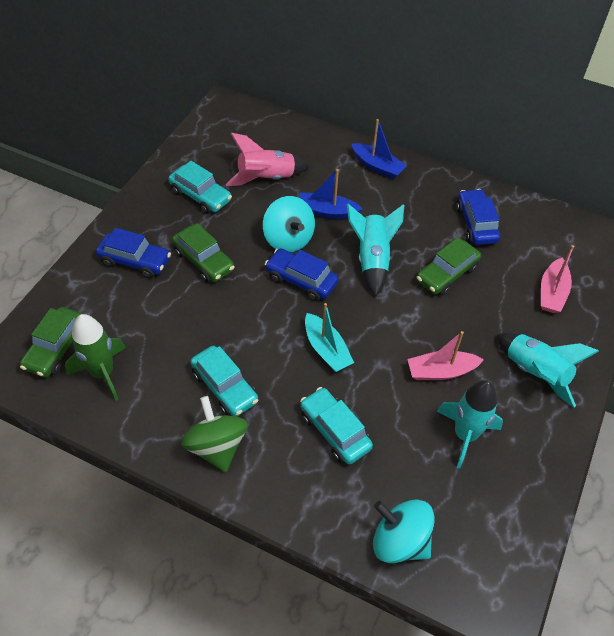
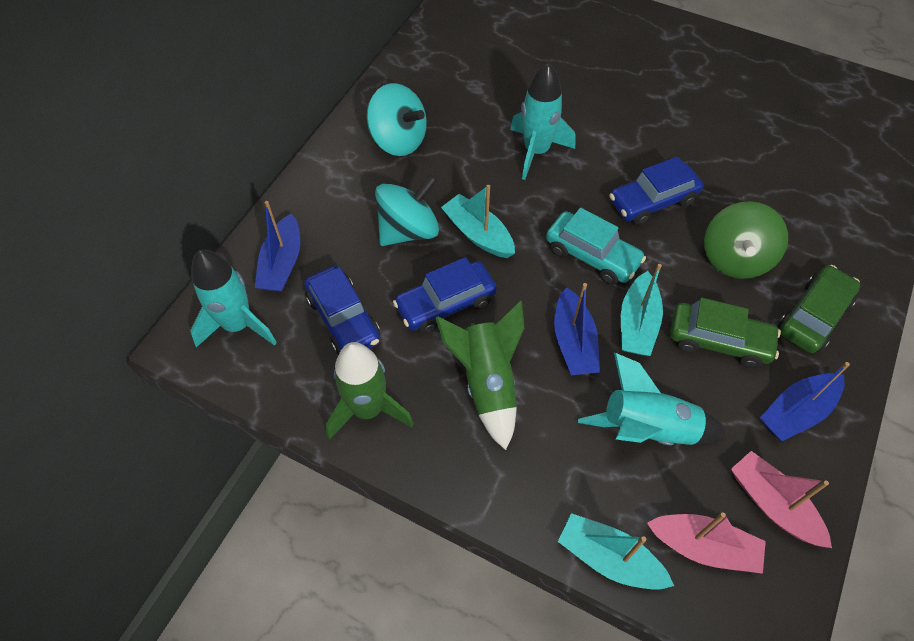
blue boat: [299,169,363,219] [351,119,407,179] = 2 -> [255,201,300,292] [554,283,600,375] [760,362,850,441] = 3
green car: [20,307,82,378] [172,223,235,283] [417,237,481,296] = 3 -> [670,298,781,368] [778,265,860,353] = 2
green rocket: [65,314,126,401] = 1 -> [326,342,414,440] [435,301,524,450] = 2
pink rocket: [226,133,310,186] = 1 -> none = 0
turquoise boat: [305,303,354,372] = 1 -> [441,185,515,258] [558,513,674,590] [621,264,663,356] = 3
turquoise car: [168,161,232,214] [191,346,258,417] [300,387,373,465] = 3 -> [546,208,646,285] = 1

